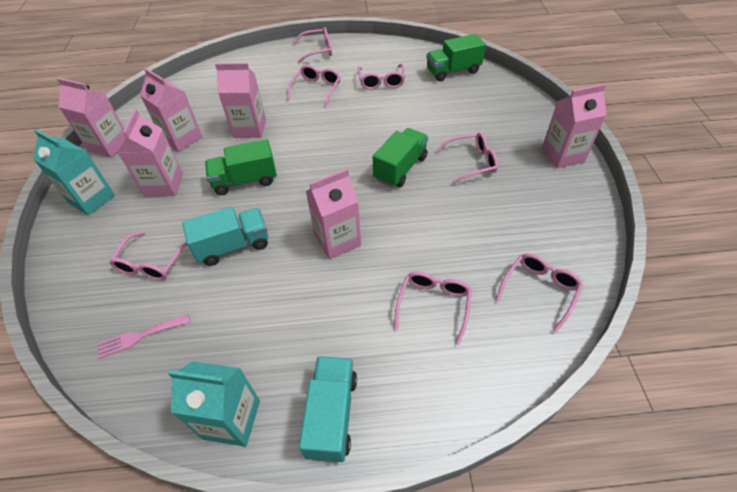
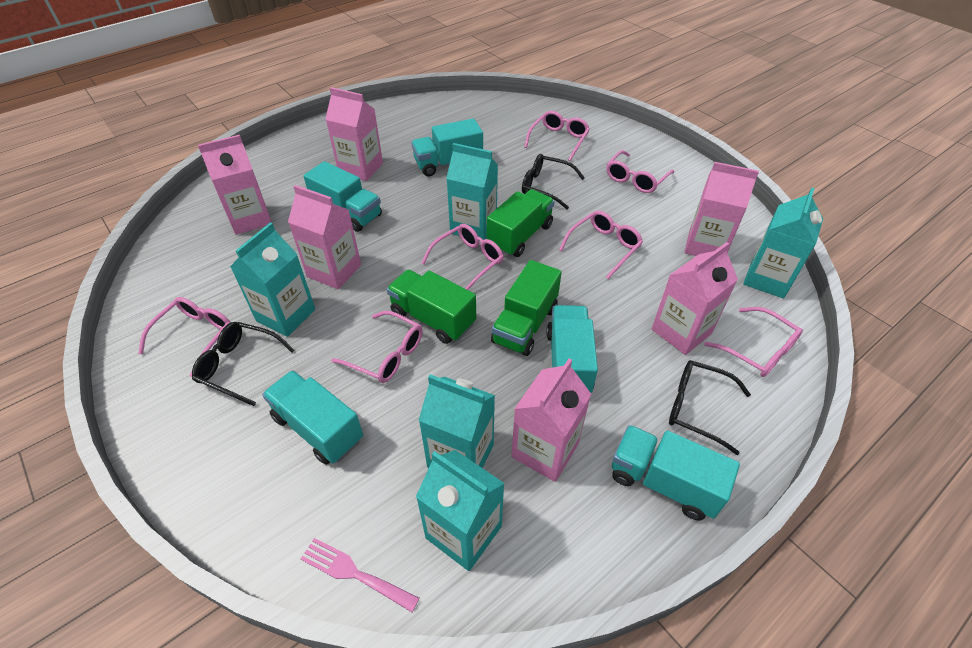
black glasses: none = 0 -> [192,322,295,406] [522,154,585,210] [669,360,751,455] = 3
turquoise carton: [33,129,115,216] [168,361,260,447] = 2 -> [230,222,315,337] [416,450,505,571] [418,374,495,468] [446,143,498,240] [743,188,823,298] = 5
turquoise truck: [182,207,268,266] [299,356,357,462] = 2 -> [262,370,363,465] [303,161,382,232] [411,119,483,176] [546,305,598,393] [612,425,740,521] = 5

